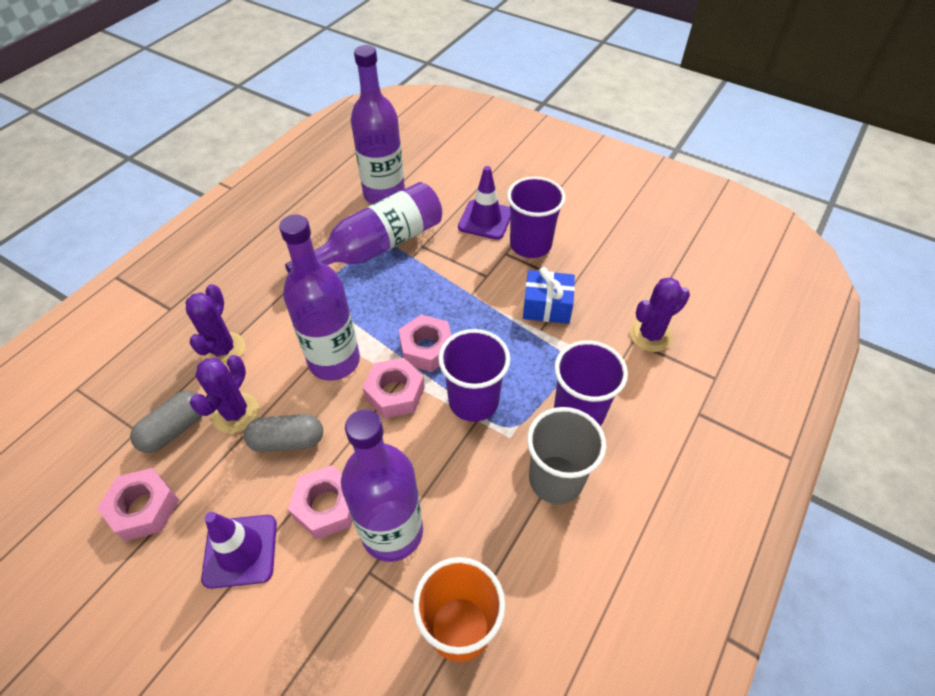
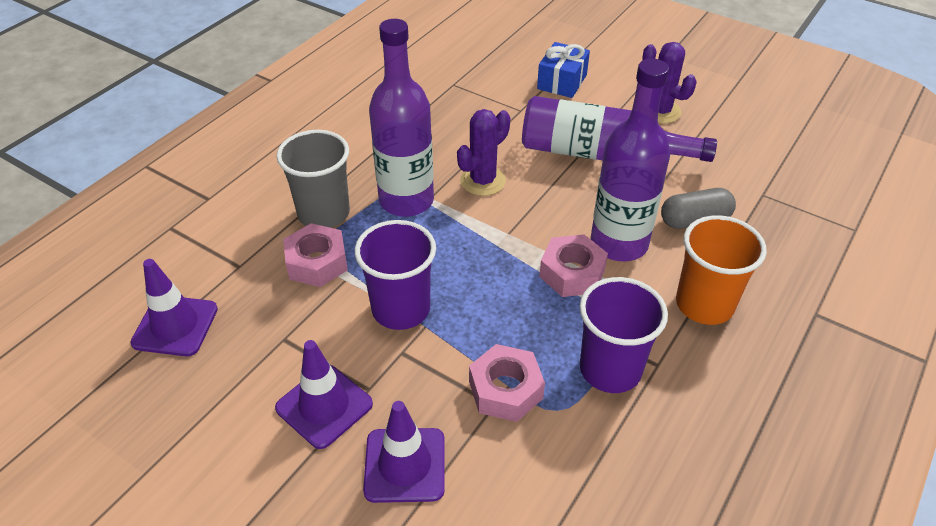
grey capsule: [130,391,203,453] [244,414,323,452] = 2 -> [661,188,736,229] = 1
pink nut: [97,468,179,541] [288,465,353,539] [362,358,425,419] [399,315,452,372] = 4 -> [283,223,348,287] [469,344,545,422] [539,234,608,297] = 3
purple bottle: [279,214,360,380] [285,182,442,273] [341,409,423,562] [351,45,405,204] = 4 -> [369,19,434,217] [522,96,717,162] [591,59,670,261] = 3
purple cactus: [186,284,245,366] [190,355,259,433] [629,277,690,352] = 3 -> [457,109,510,196] [642,42,696,124] = 2
purple cup: [438,329,510,422] [507,176,566,258] [554,340,628,426] = 3 -> [355,220,436,330] [580,277,668,393] = 2
purple traffic cone: [201,512,277,589] [458,166,511,240] = 2 -> [131,259,218,356] [275,340,373,449] [363,401,445,503] = 3

